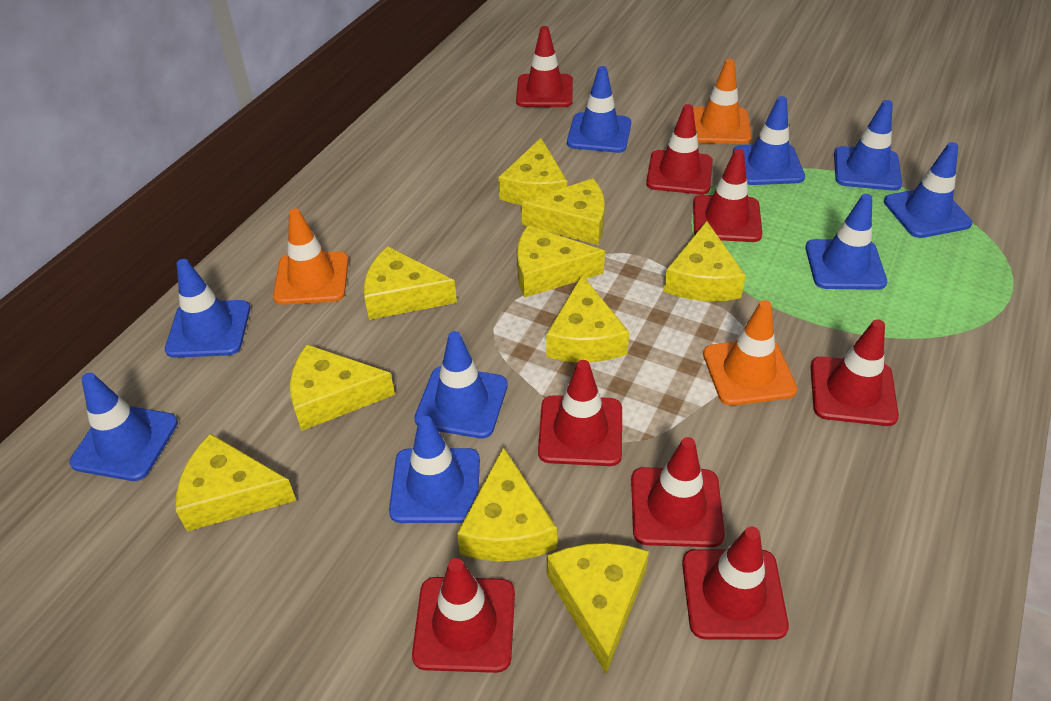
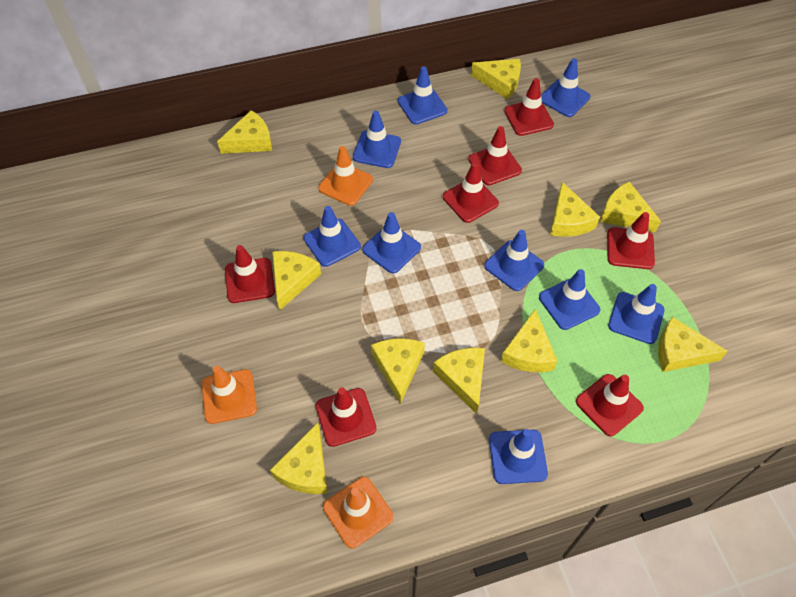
red traffic cone: [412,558,515,673] [516,26,573,107] [538,360,622,466] [631,437,725,547] [646,104,713,195] [682,526,789,640] [693,149,762,242] [811,319,899,426] = 8 -> [225,245,275,303] [316,387,376,447] [443,162,499,223] [469,126,522,185] [504,78,554,136] [576,374,644,436] [607,212,655,269] = 7

